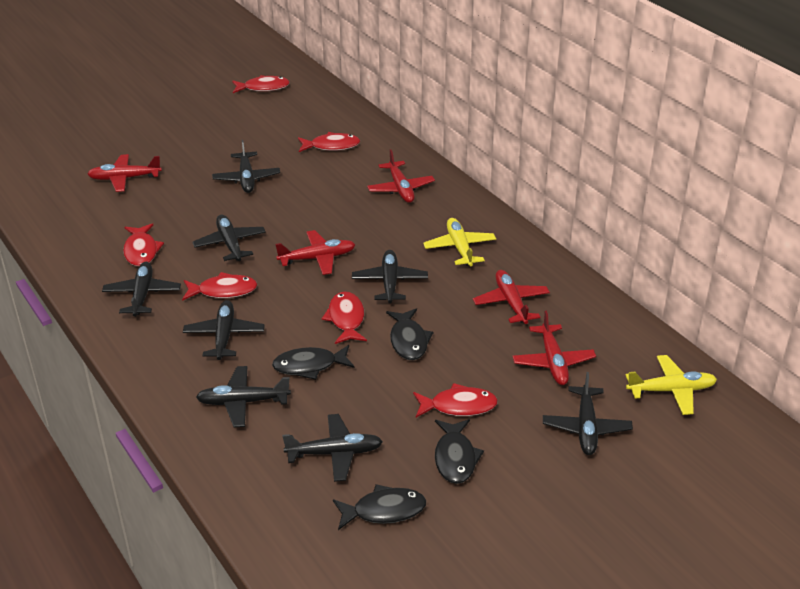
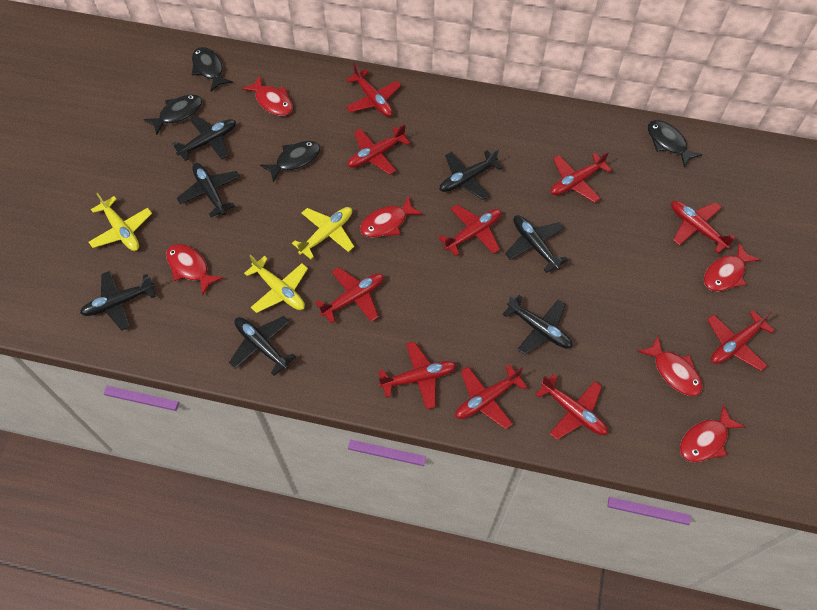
black plane: [102,262,181,317] [183,300,265,360] [192,215,266,261] [196,366,291,427] [212,140,280,193] [282,414,383,482] [352,250,428,303] [543,372,633,455] = 8 -> [80,271,156,331] [172,115,236,161] [177,163,240,217] [229,316,296,376] [440,149,503,200] [502,295,572,355] [505,215,568,273] = 7
red plane: [88,154,162,192] [275,230,355,275] [367,149,435,203] [473,270,550,324] [512,311,596,385] = 5 -> [315,267,384,323] [346,63,401,117] [347,124,410,175] [378,341,456,410] [439,205,501,256] [455,365,527,429] [535,374,608,440] [551,151,612,203] [671,201,736,253] [707,310,775,371] = 10
yellow plane: [423,218,496,266] [626,355,717,415] = 2 -> [89,192,152,251] [244,255,308,313] [292,207,354,259] = 3

